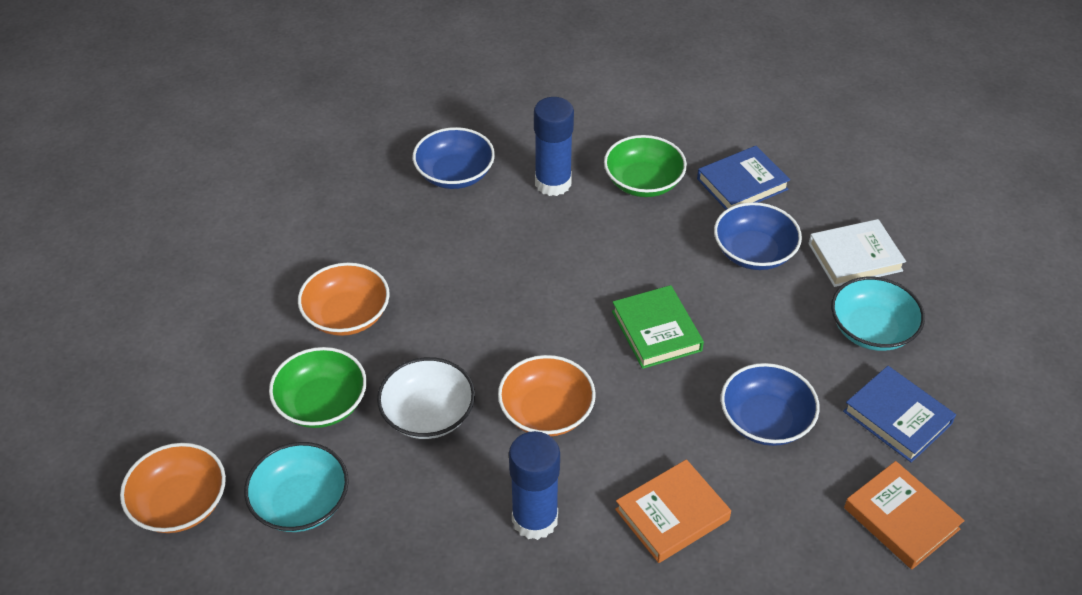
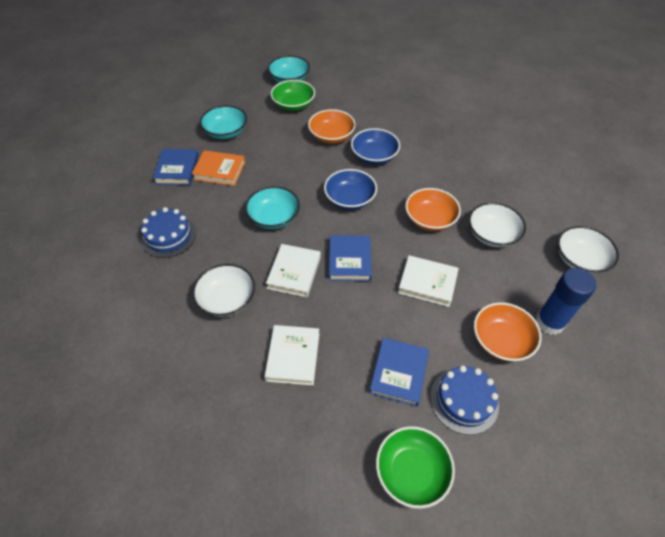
blue book: [697,146,790,210] [843,366,956,463] = 2 -> [153,149,199,185] [329,235,372,281] [369,338,429,407] = 3
blue bowl: [413,127,495,189] [714,202,802,270] [721,363,820,446] = 3 -> [324,169,377,210] [351,128,400,165] = 2
blue cake: none = 0 -> [141,207,196,258] [430,366,499,435] = 2
blue glue stick: [509,431,560,540] [534,97,574,196] = 2 -> [535,268,596,335] = 1
green book: [612,285,704,369] = 1 -> none = 0
orange book: [615,459,731,563] [844,461,965,569] = 2 -> [191,150,245,186] = 1
turquoise bowl: [244,442,349,532] [831,277,925,351] = 2 -> [200,105,247,139] [245,186,300,229] [268,56,310,83] = 3
white book: [808,219,906,287] = 1 -> [264,325,319,385] [266,244,321,297] [398,255,459,307] = 3
white bowl: [377,357,475,439] = 1 -> [192,264,255,317] [469,202,526,247] [557,226,619,274] = 3

